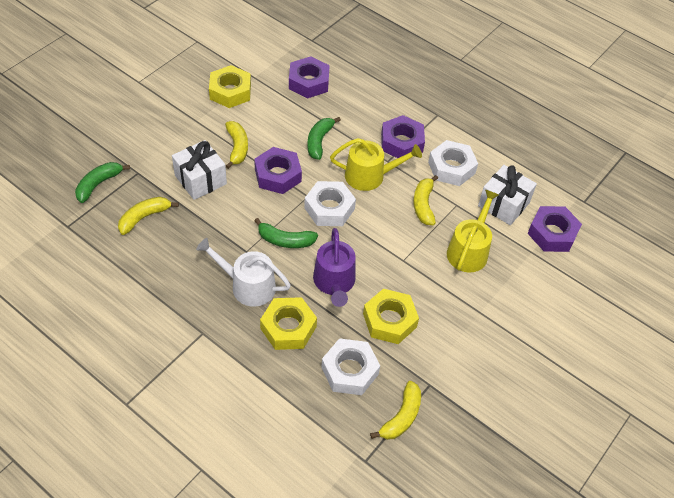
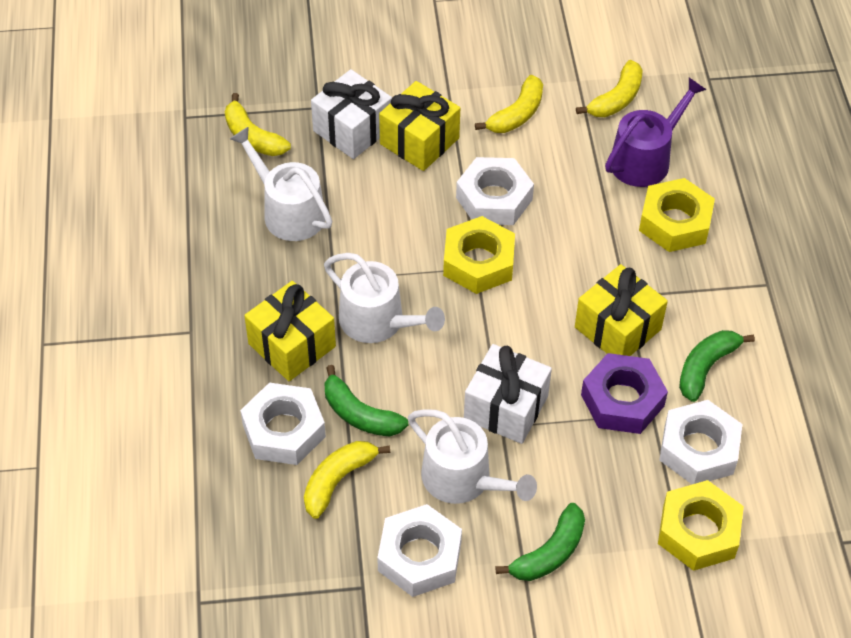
purple nut: [254,147,302,194] [289,56,330,98] [381,115,425,158] [528,206,582,252] = 4 -> [581,353,668,434] = 1
white nut: [304,181,356,226] [321,338,380,395] [428,140,478,186] = 3 -> [240,383,326,465] [377,504,462,597] [456,157,534,225] [659,400,743,484] = 4
white watering can: [196,238,291,307] = 1 -> [230,127,332,241] [324,253,445,343] [408,409,537,504] = 3
yellow gift: none = 0 -> [244,281,336,381] [379,81,460,171] [575,264,668,356] = 3
yellow watering can: [330,138,422,191] [447,190,499,273] = 2 -> none = 0

